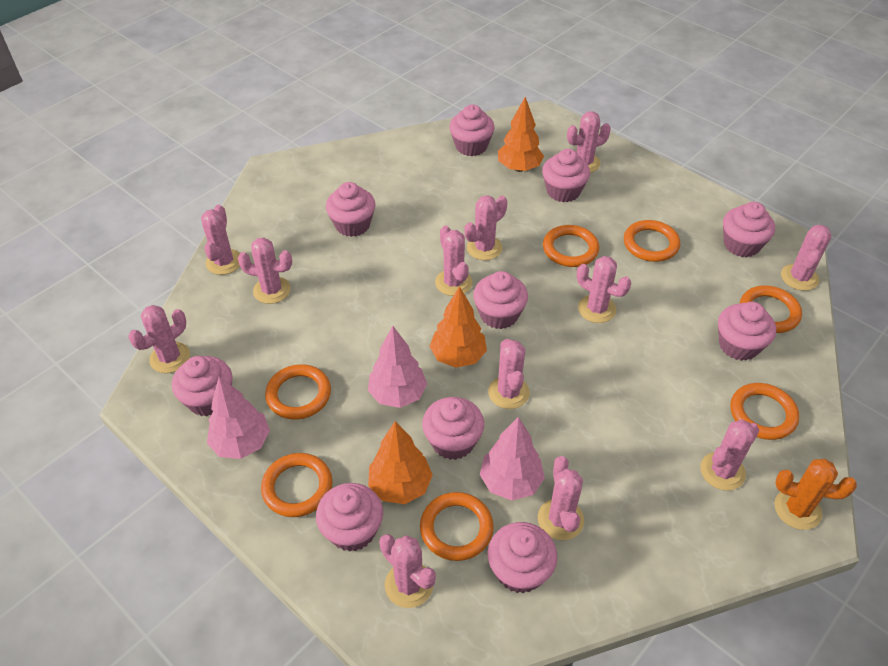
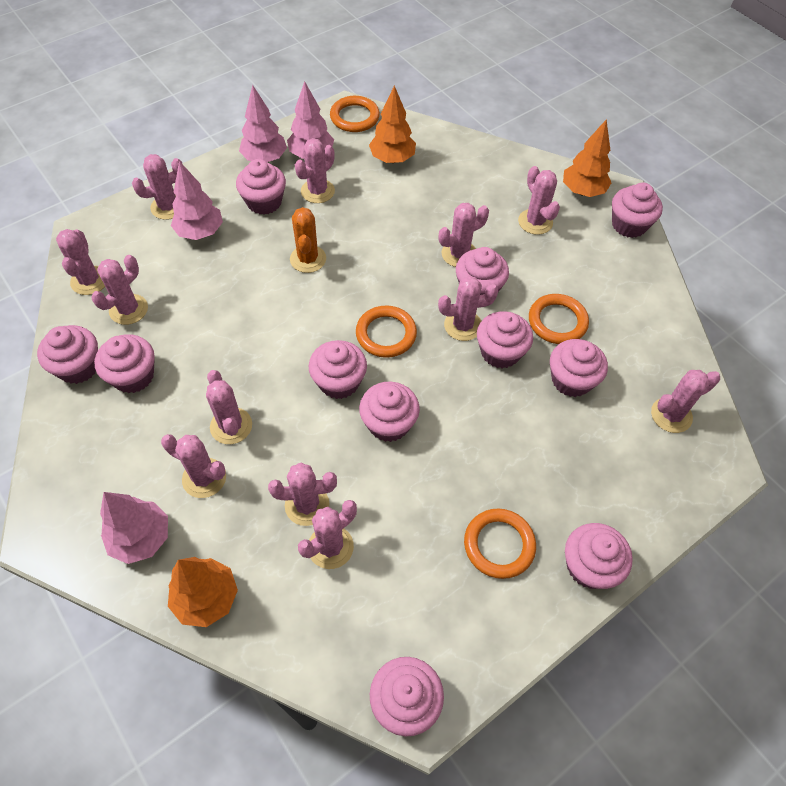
orange ring: [261,453,333,517] [265,364,331,420] [420,492,494,561] [543,225,599,267] [624,220,680,262] [731,383,799,440] [740,286,802,333] = 7 -> [330,96,380,132] [356,306,417,358] [464,509,536,579] [529,294,589,344] = 4
pink cupcake: [172,356,233,417] [316,483,383,552] [326,182,375,237] [422,397,484,460] [449,104,495,156] [473,271,528,329] [488,522,557,593] [542,149,590,202] [718,302,776,361] [723,202,775,257] = 10 -> [37,325,98,384] [94,334,155,393] [236,159,286,215] [309,340,367,399] [359,382,420,442] [370,657,444,737] [456,247,509,295] [477,311,533,369] [550,339,608,397] [565,523,633,589] [612,183,663,238] = 11
pink tree: [207,377,270,459] [368,326,427,408] [480,417,545,501] = 3 -> [100,492,168,564] [171,161,223,240] [239,85,287,162] [287,81,334,159] = 4

